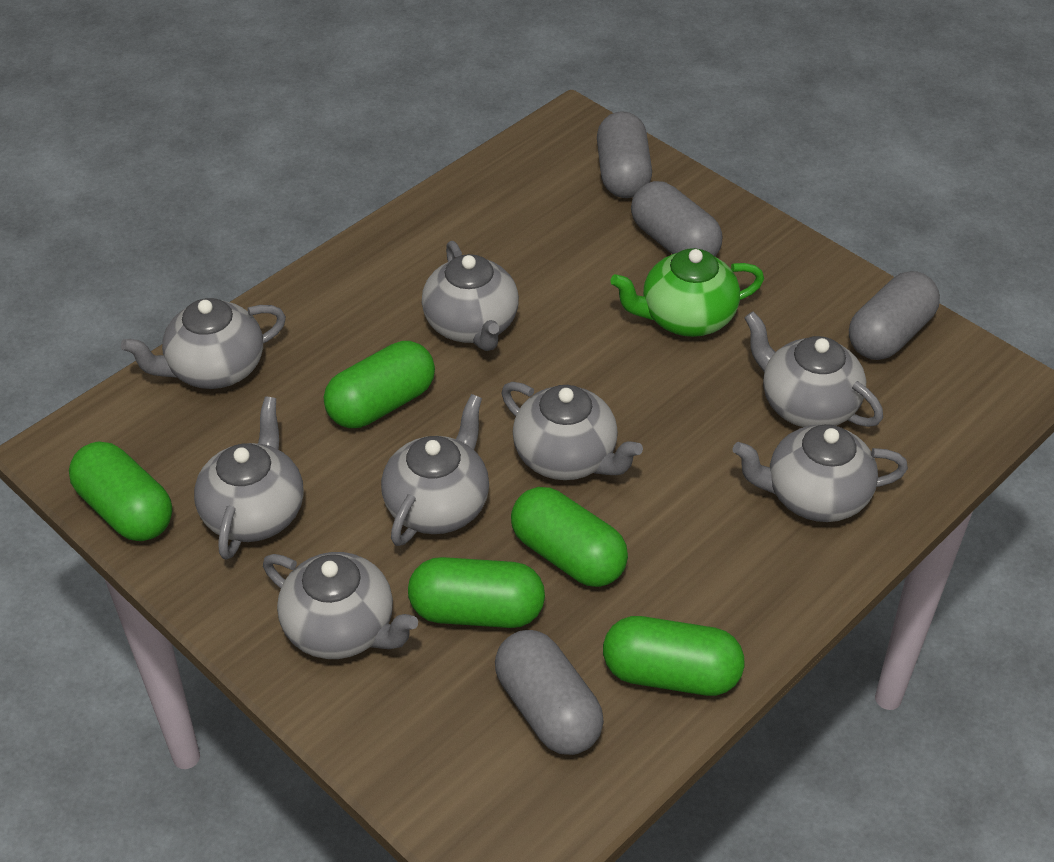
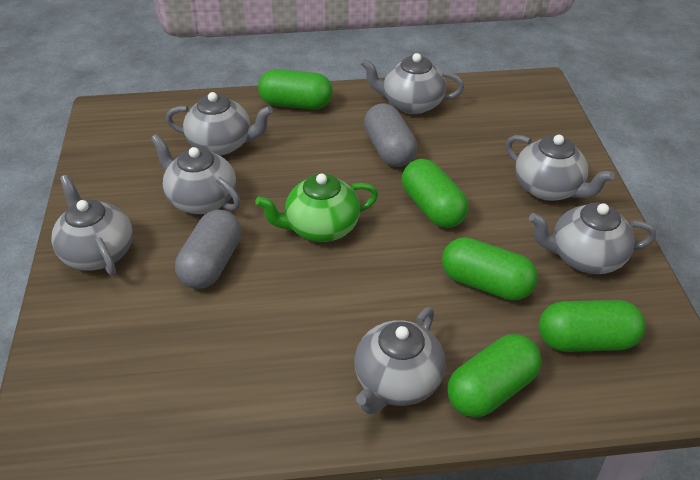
grey capsule: [495,630,604,755] [597,111,652,198] [631,181,722,256] [849,271,940,360] = 4 -> [175,210,241,289] [364,103,417,167] = 2
grey teapot: [121,298,286,389] [194,396,304,560] [263,552,418,659] [381,394,489,546] [422,241,519,351] [502,382,643,480] [733,424,908,522] [744,311,883,427] = 8 -> [51,175,133,276] [151,134,241,214] [166,92,273,156] [355,307,446,414] [360,53,464,114] [506,135,615,201] [529,203,656,274] = 7

